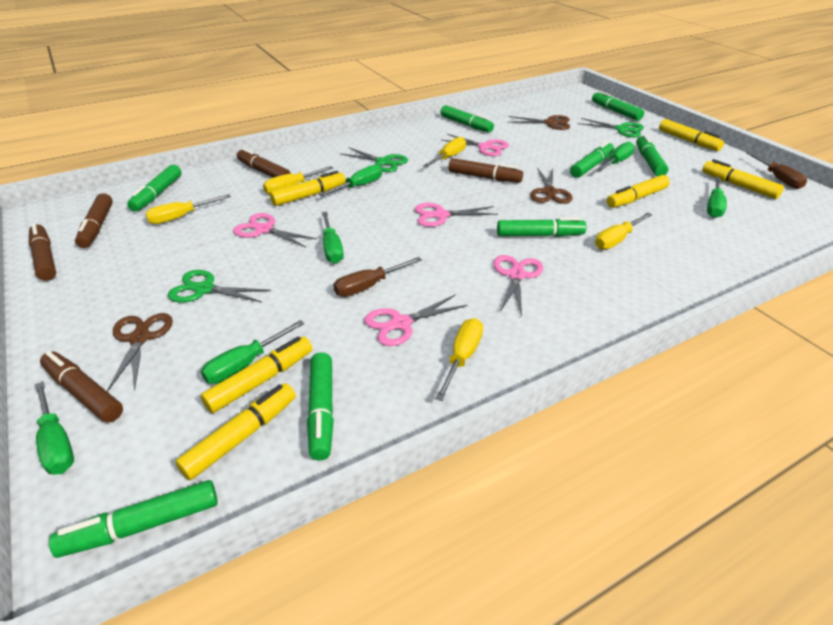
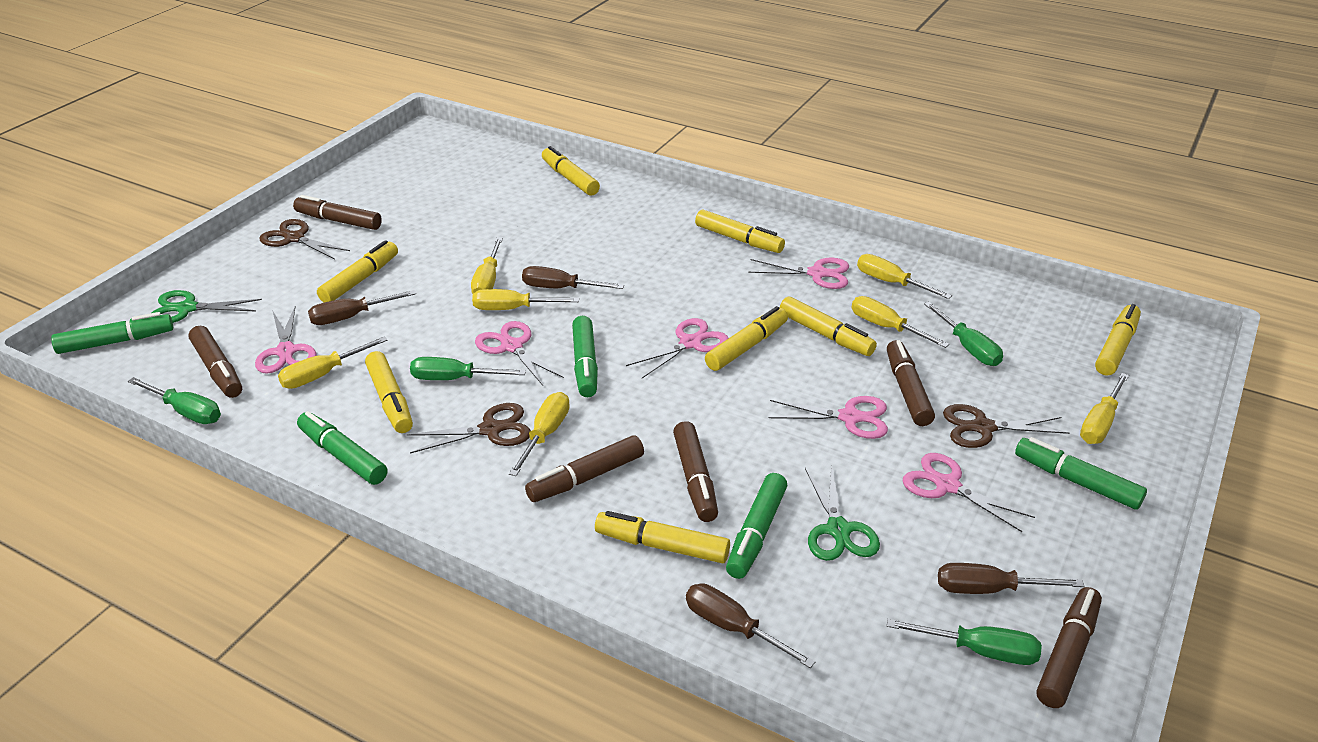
brown marker: [29,223,56,281] [40,351,123,423] [75,193,113,248] [237,148,291,178] [448,158,523,183] = 5 -> [189,326,242,398] [293,195,382,230] [525,435,644,502] [673,421,718,522] [887,340,935,426] [1037,587,1102,708] = 6
brown screwdriver: [333,257,422,297] [746,152,807,189] = 2 -> [308,290,416,325] [522,266,624,289] [686,583,816,668] [938,563,1084,594] = 4
green marker: [49,480,218,558] [127,165,182,212] [307,352,334,460] [440,105,494,132] [497,217,586,237] [570,141,614,178] [592,91,644,121] [636,135,668,176] = 8 -> [51,312,173,354] [297,411,387,485] [572,316,598,397] [726,473,788,579] [1015,437,1147,510] = 5
green scissors: [168,270,271,303] [340,147,408,172] [578,118,644,137] = 3 -> [152,290,262,323] [805,464,880,561] = 2
green screwdriver: [35,381,74,475] [201,320,305,384] [319,164,382,197] [322,212,344,263] [596,142,635,172] [707,177,727,218] = 6 -> [128,377,221,424] [410,357,526,380] [887,619,1042,665] [924,302,1003,366] = 4
pink scissors: [233,213,317,247] [364,294,468,346] [415,203,498,227] [441,134,509,156] [493,255,543,316] = 5 -> [255,306,316,374] [475,321,564,386] [626,318,728,378] [748,258,849,289] [769,396,888,439] [903,453,1035,532] = 6
yellow marker: [175,383,296,480] [201,336,312,413] [270,171,346,206] [606,175,670,208] [659,119,724,151] [702,159,784,199] = 6 -> [317,240,398,303] [365,351,413,433] [542,146,600,196] [595,511,730,563] [695,210,785,253] [705,306,788,371] [780,297,877,356] [1095,304,1141,376] = 8
yellow screwdriver: [145,194,231,224] [263,166,333,194] [423,137,466,168] [435,318,483,401] [595,213,653,250] = 5 -> [278,337,388,389] [471,237,503,294] [472,289,579,310] [509,392,570,476] [852,296,949,348] [857,254,952,299] [1080,373,1129,444] = 7

